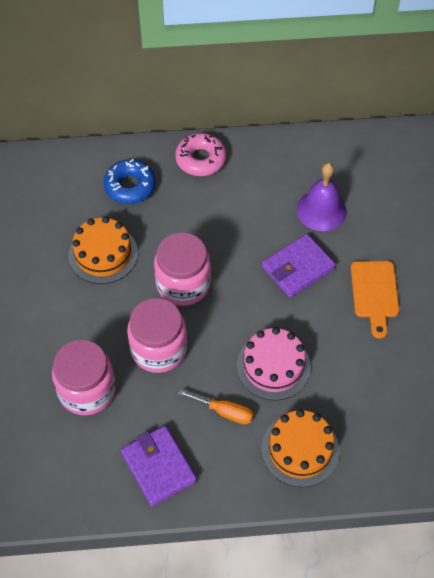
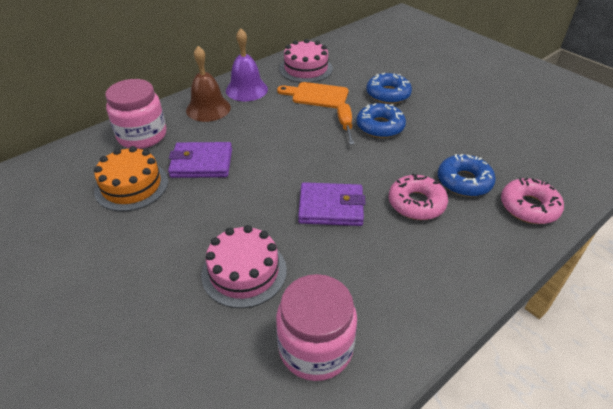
blue donut: [104,159,156,204] = 1 -> [356,103,406,138] [366,73,412,104] [438,154,496,197] = 3
brown bell: none = 0 -> [186,46,231,122] = 1
orange cake: [69,216,138,284] [262,409,339,487] = 2 -> [94,146,168,211] = 1
pink cake: [237,327,311,401] = 1 -> [201,225,287,308] [279,39,333,83] = 2
pink donut: [175,133,226,176] = 1 -> [389,173,448,220] [501,178,564,224] = 2
pink jar: [52,340,116,415] [127,298,187,373] [154,233,211,306] = 3 -> [105,79,166,149] [276,274,357,381] = 2

